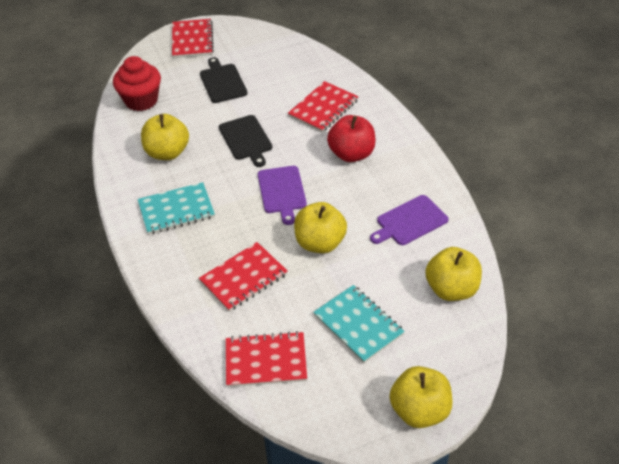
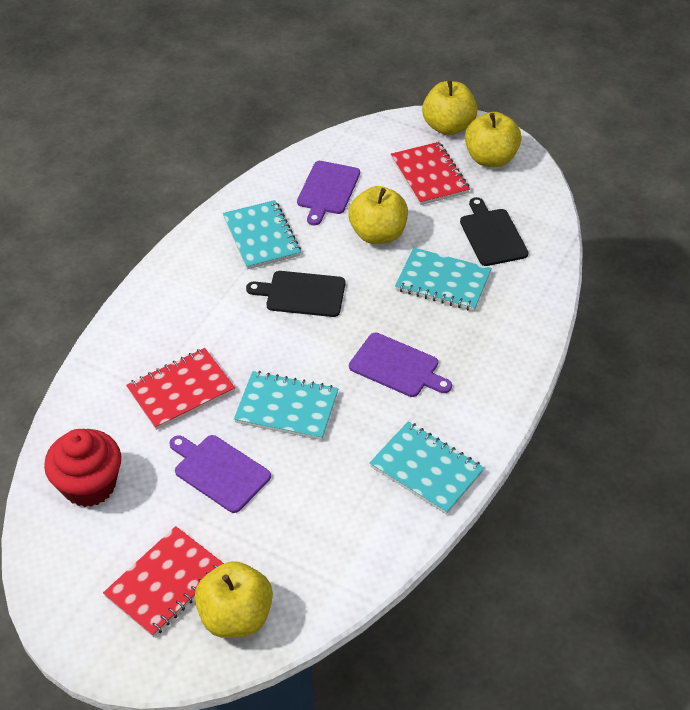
purple cutting board: [258,166,307,225] [370,195,448,245] = 2 -> [169,435,271,513] [297,161,360,225] [349,333,452,397] = 3
red apple: [327,115,376,162] = 1 -> none = 0
red notebook: [172,19,214,58] [199,242,288,312] [226,331,307,387] [288,81,359,132] = 4 -> [103,526,224,637] [126,348,235,430] [391,142,470,205] = 3
turquoise notebook: [138,182,215,235] [313,285,405,363] = 2 -> [223,200,301,270] [234,371,338,440] [370,422,485,515] [395,248,492,311] = 4

